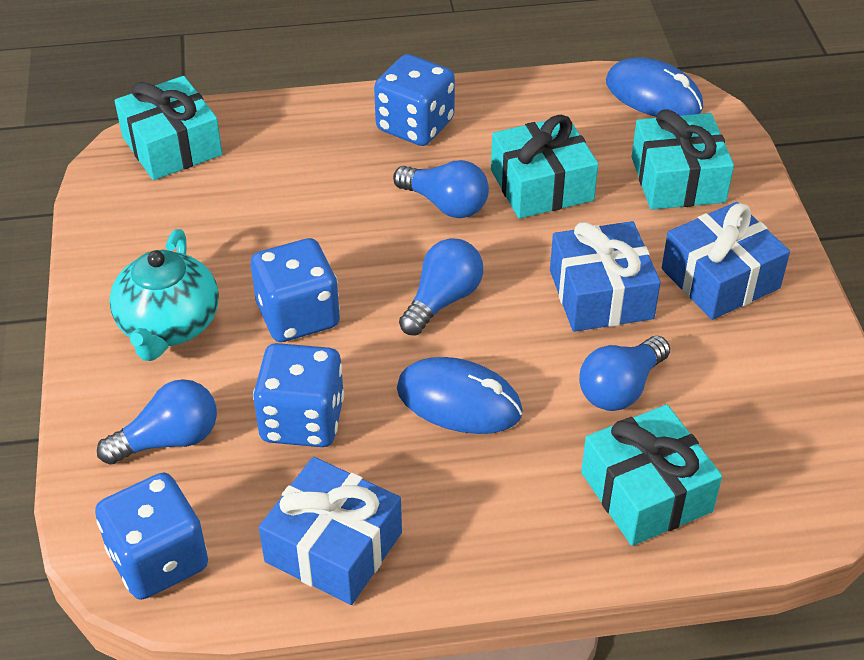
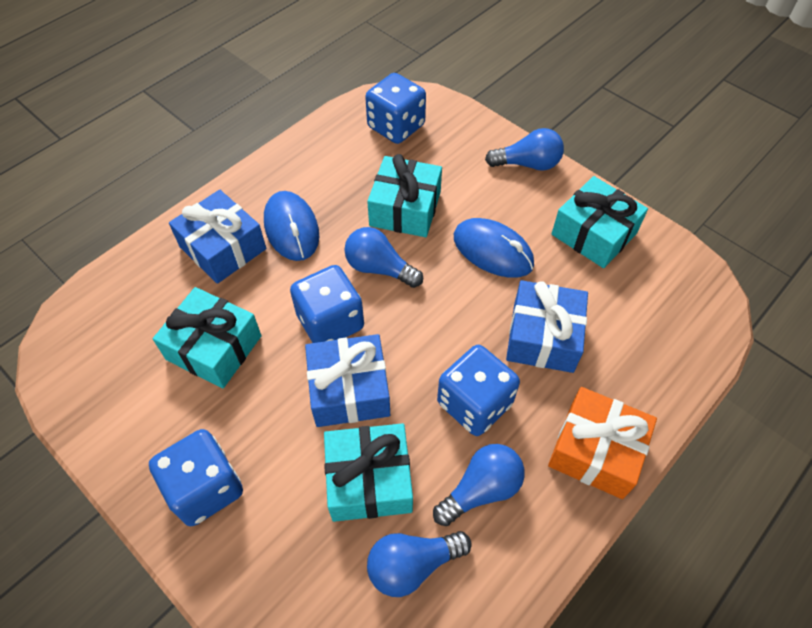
orange gift: none = 0 -> [548,387,657,499] = 1
turquoise teapot: [109,229,219,361] = 1 -> none = 0

